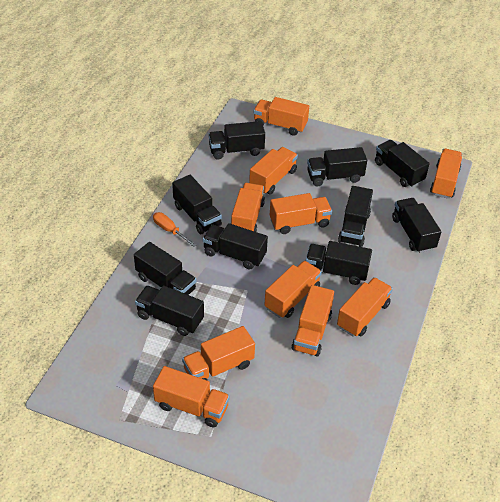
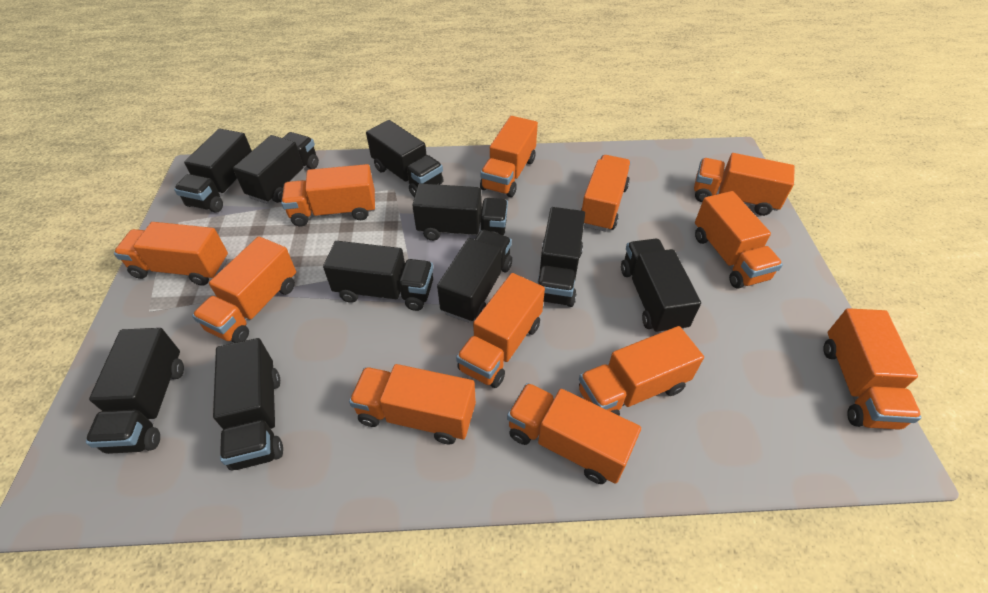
orange screwdriver: [153,212,196,247] = 1 -> none = 0
orange truck: [153,366,230,427] [182,326,255,381] [231,183,265,232] [249,147,298,195] [253,97,309,136] [264,261,322,318] [270,193,332,234] [291,285,334,357] [337,277,393,337] [430,149,462,199] = 10 -> [114,222,228,286] [192,237,296,343] [281,164,375,227] [349,364,476,444] [456,273,545,388] [480,116,538,197] [507,383,641,484] [579,326,704,416] [581,155,631,232] [694,153,795,216] [695,191,783,289] [824,308,921,430] = 12

